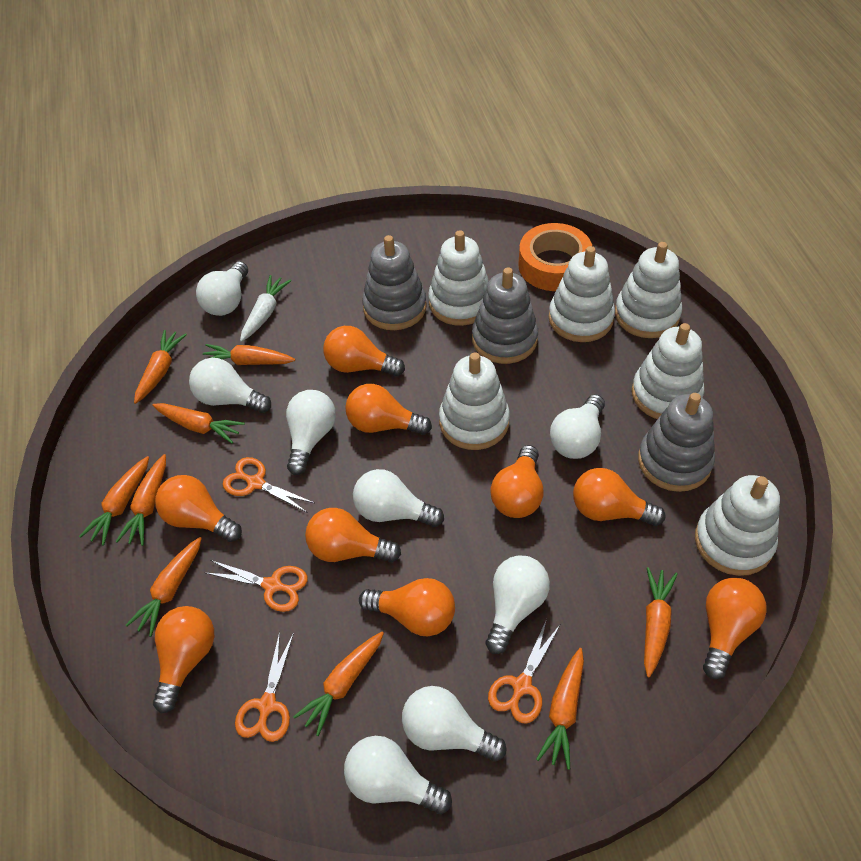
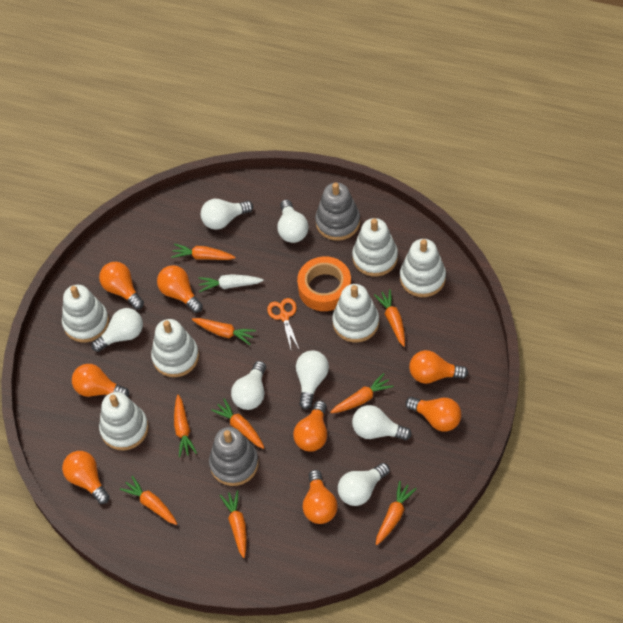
grey stacking toy: [362,235,427,330] [472,267,538,364] [638,393,715,492] = 3 -> [209,427,259,486] [315,182,360,241] = 2
orange light bulb: [153,606,214,714] [155,475,242,542] [305,508,401,562] [323,326,405,376] [345,384,432,435] [359,578,455,636] [490,445,543,518] [573,468,666,526] [703,578,767,679] = 9 -> [62,451,110,504] [72,364,129,397] [99,262,144,309] [157,265,203,313] [293,401,327,452] [303,470,338,524] [406,397,462,431] [409,350,468,384] = 8
orange scissors: [206,560,308,612] [223,457,314,513] [235,631,294,742] [488,619,560,724] = 4 -> [267,298,299,349] = 1
white light bulb: [189,358,271,413] [196,262,248,316] [286,390,336,475] [344,736,452,814] [353,469,444,527] [402,686,506,762] [485,555,550,654] [550,394,605,459] = 8 -> [92,308,143,352] [201,199,253,230] [231,361,266,410] [277,200,309,243] [296,350,329,409] [338,463,390,506] [352,405,412,440] = 7

